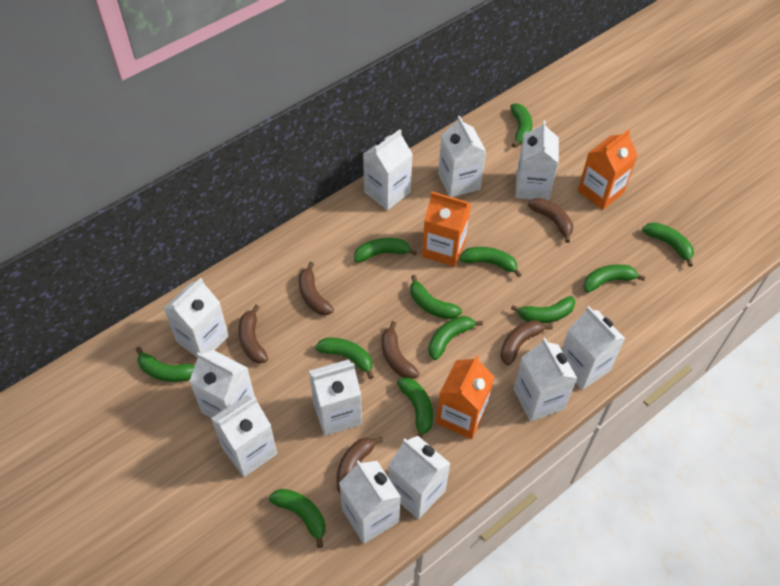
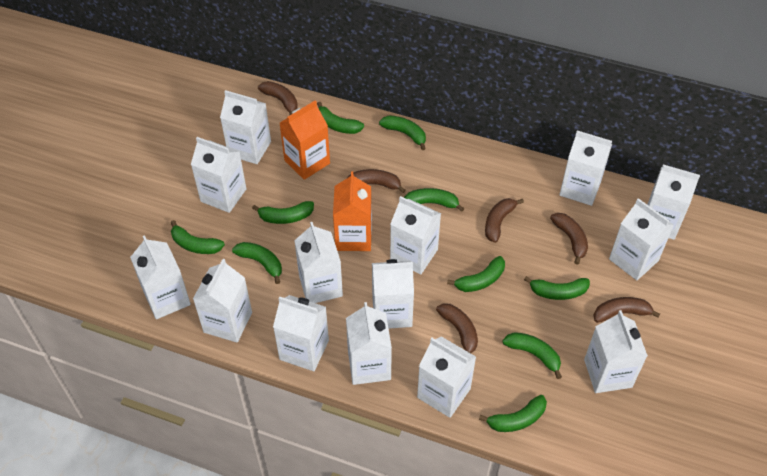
green banana: [136,347,195,382] [269,489,326,548] [315,338,374,379] [354,238,417,262] [397,377,433,439] [410,275,462,319] [428,316,483,360] [460,247,522,277] [510,103,532,147] [511,296,576,323] [583,264,645,292] [642,222,694,267] = 12 -> [171,220,225,254] [232,242,282,284] [252,201,314,224] [317,102,364,134] [379,115,426,150] [404,188,464,212] [447,256,505,292] [479,395,547,432] [503,332,562,379] [524,276,590,300] = 10
orange carton: [422,192,471,267] [436,355,495,439] [578,129,638,210] = 3 -> [280,100,330,180] [333,171,372,251] = 2
white carton: [164,278,229,358] [189,350,255,418] [211,395,277,477] [309,359,362,436] [339,460,401,544] [363,129,413,210] [388,436,451,519] [438,116,486,197] [514,338,578,422] [516,121,559,201] [562,306,625,390] = 11 -> [130,235,191,319] [191,137,246,213] [193,259,252,343] [220,90,271,164] [273,295,329,371] [294,222,343,303] [346,302,392,385] [372,259,414,329] [390,196,441,274] [417,336,476,418] [559,131,612,206] [584,310,648,393] [609,198,674,280] [647,164,700,240] = 14

